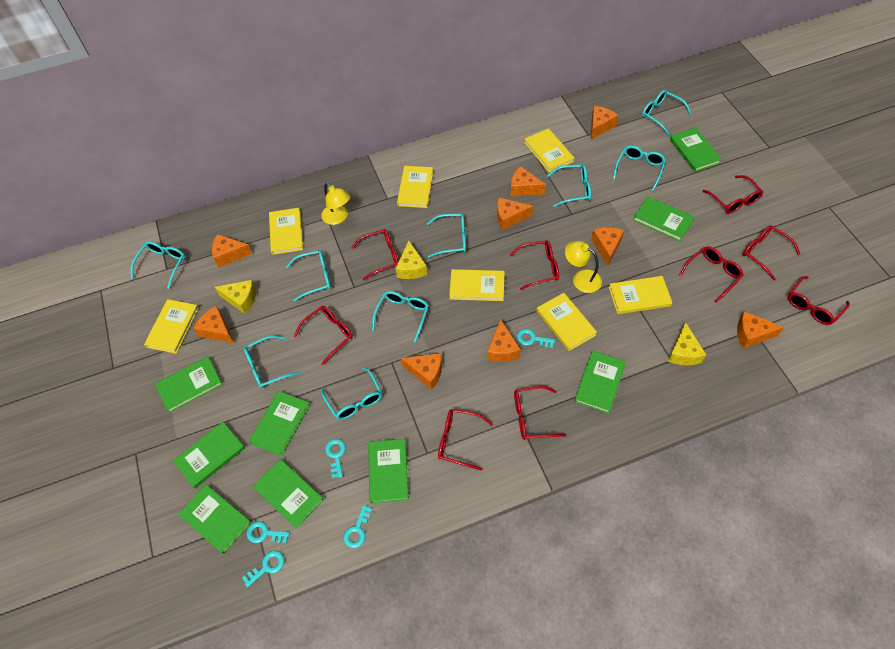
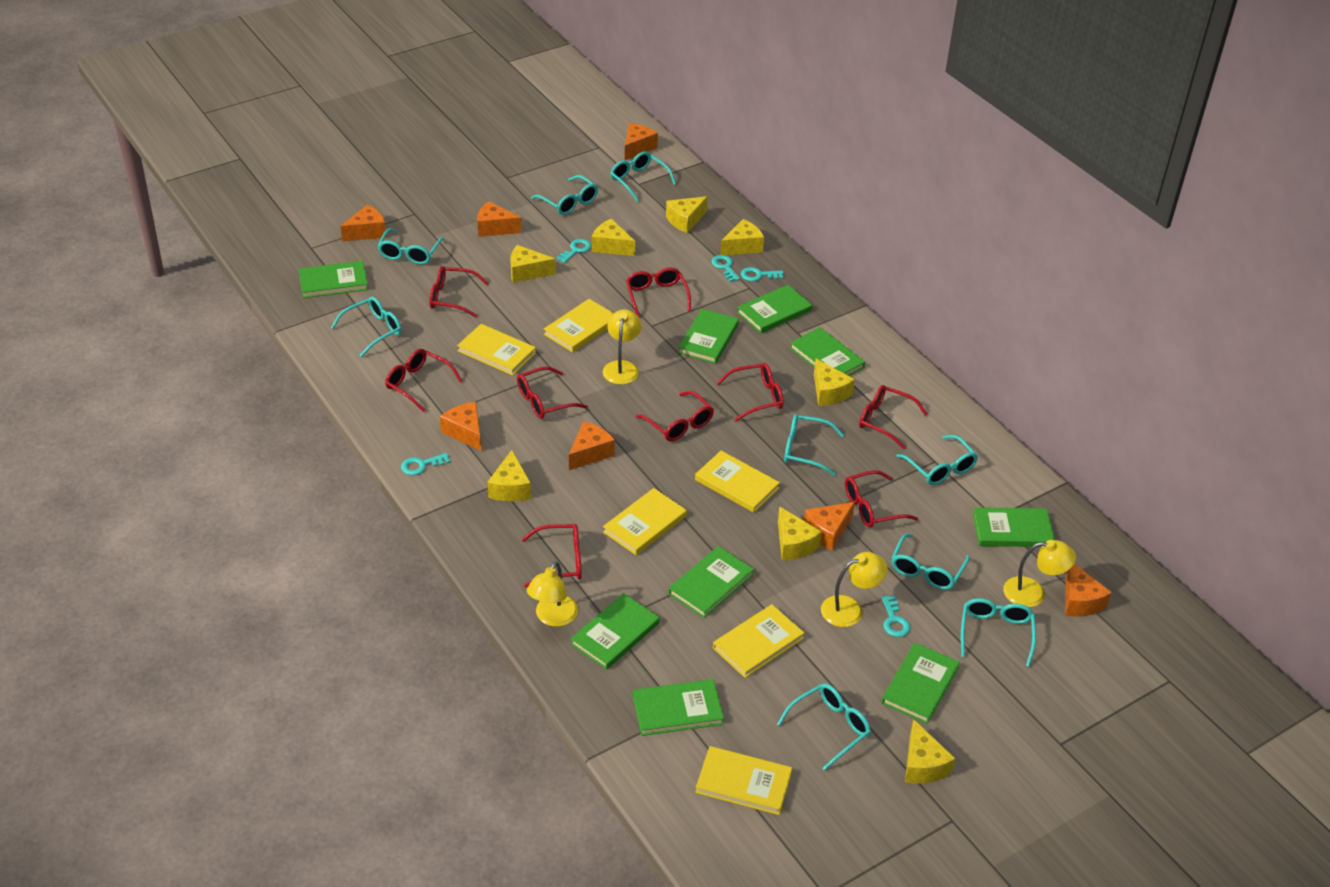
orange cheese: [193,306,234,343] [212,234,252,267] [401,353,442,390] [487,319,521,362] [497,198,533,230] [510,166,546,197] [591,106,618,139] [591,227,624,266] [737,311,784,348] = 9 -> [340,204,386,242] [440,402,481,451] [477,201,521,237] [569,421,615,470] [625,123,658,160] [804,502,855,551] [1065,564,1112,617] = 7
yellow book: [144,299,199,354] [269,208,303,255] [397,166,433,208] [449,269,505,301] [524,128,574,173] [536,293,597,351] [609,276,672,314] = 7 -> [457,324,536,376] [544,299,614,353] [603,488,687,555] [695,451,780,513] [695,746,792,815] [713,604,804,678] = 6
yellow cheese: [215,280,256,314] [395,241,427,279] [668,322,706,365] = 3 -> [487,450,531,501] [510,245,556,283] [592,219,635,256] [666,196,708,233] [720,219,764,255] [778,506,822,561] [814,359,855,406] [905,719,955,784] = 8
yellow lamp: [321,183,350,225] [565,241,602,293] = 2 -> [527,561,578,627] [603,309,642,385] [821,552,888,627] [1003,540,1076,607] = 4

